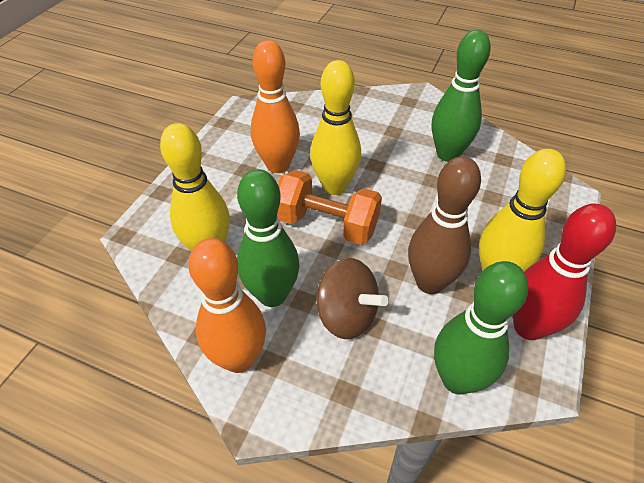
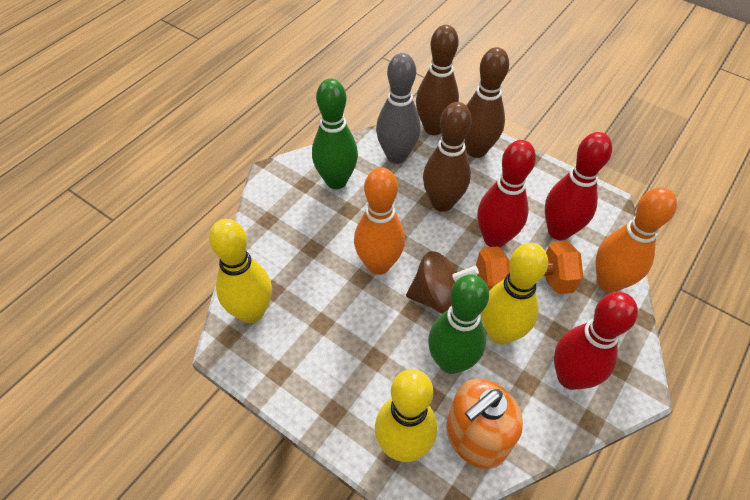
brown bowling pin: [408,156,481,294] = 1 -> [416,25,459,135] [423,102,472,212] [465,47,509,158] = 3
green bowling pin: [237,169,299,307] [432,30,491,162] [434,261,528,395] = 3 -> [312,79,358,189] [428,274,489,374] = 2
grey bowling pin: none = 0 -> [376,53,421,164] = 1
orange soap dispenser: none = 0 -> [446,379,523,469] = 1
red bowling pin: [512,203,616,340] = 1 -> [477,140,536,248] [545,132,612,240] [554,292,638,390] = 3

